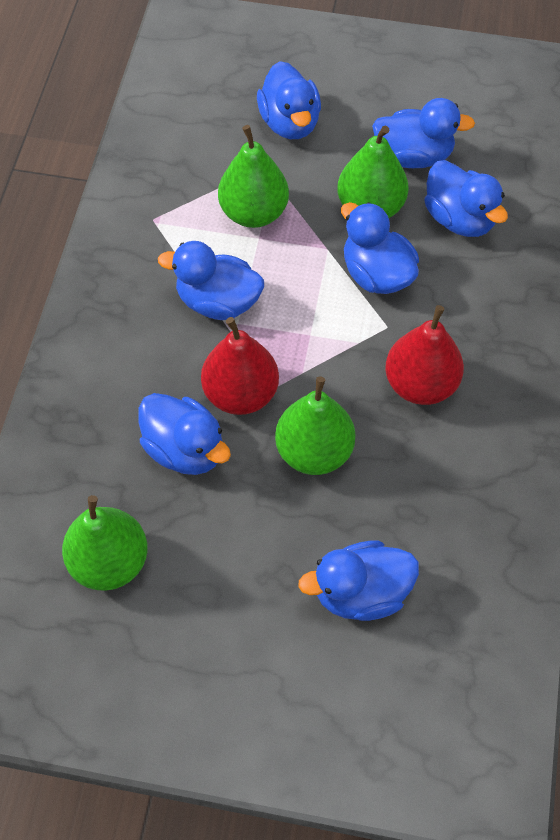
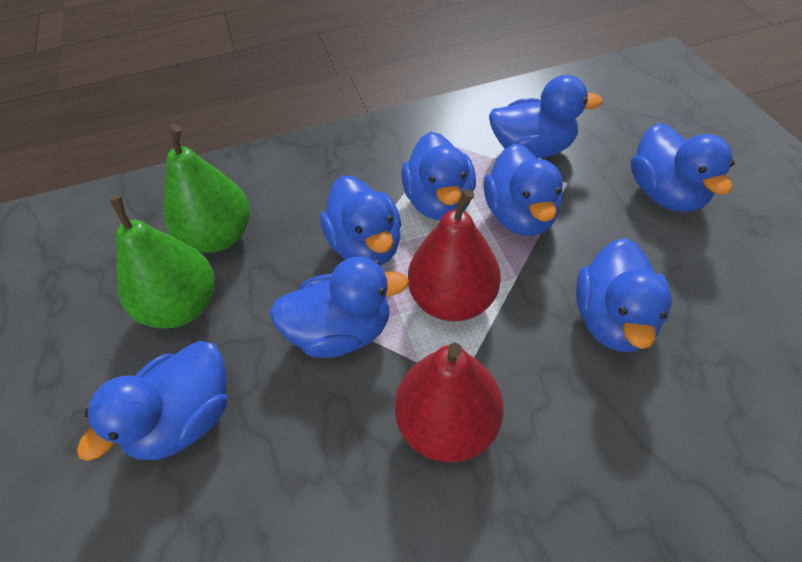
blue duck: [138,393,231,475] [158,241,264,320] [257,61,321,139] [298,541,419,621] [341,202,419,294] [372,98,475,168] [424,160,508,237] = 7 -> [77,341,227,461] [269,257,409,358] [320,175,402,266] [401,132,476,220] [484,143,563,236] [489,75,603,158] [576,238,672,352] [631,123,734,212] = 8
green pear: [62,495,148,591] [218,125,289,228] [275,376,355,475] [337,126,409,218] = 4 -> [109,196,215,328] [164,125,250,252] = 2

